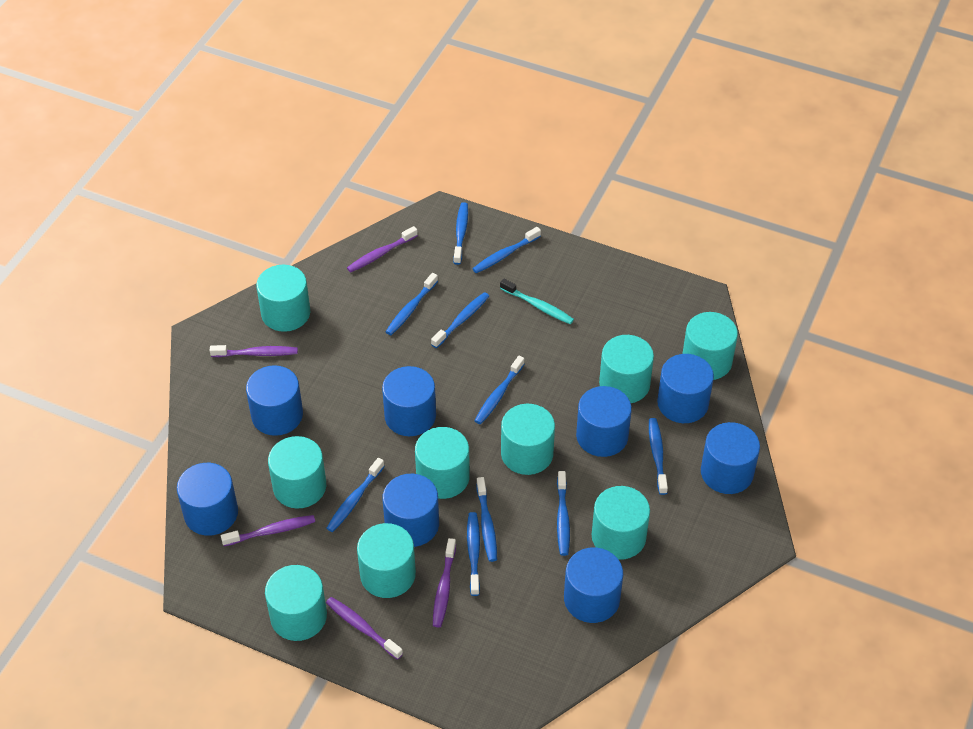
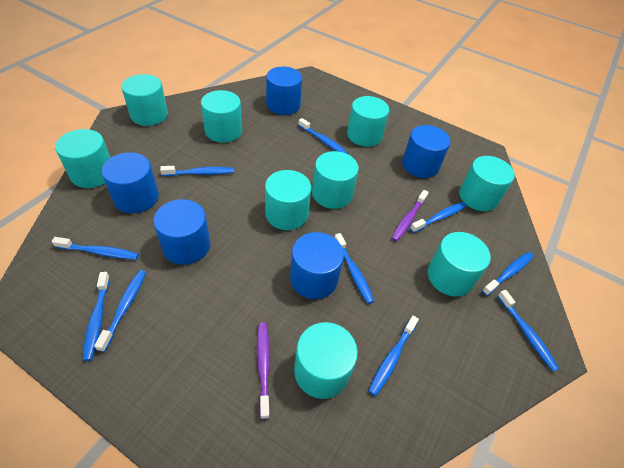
blue cylinder: [177,463,238,536] [246,365,303,436] [382,366,436,436] [383,474,439,547] [564,547,623,623] [576,386,632,457] [657,354,714,423] [701,422,760,494] = 8 -> [102,152,159,213] [153,199,210,265] [266,67,302,115] [290,232,344,299] [402,125,450,178] = 5
purple toothbrush: [210,345,298,357] [221,515,315,546] [326,597,403,660] [347,226,418,273] [433,538,456,627] = 5 -> [257,322,270,419] [392,190,429,242] = 2
turquoise toothbrush: [500,278,574,324] = 1 -> none = 0

